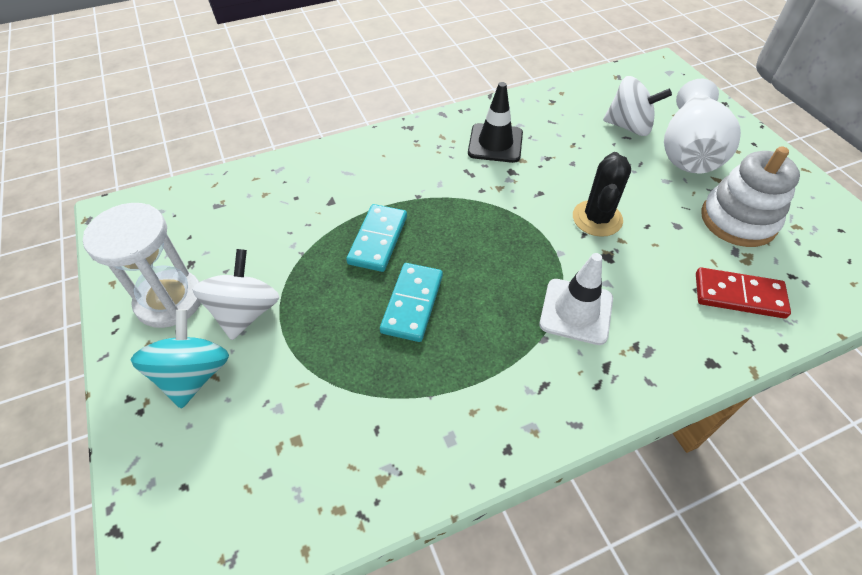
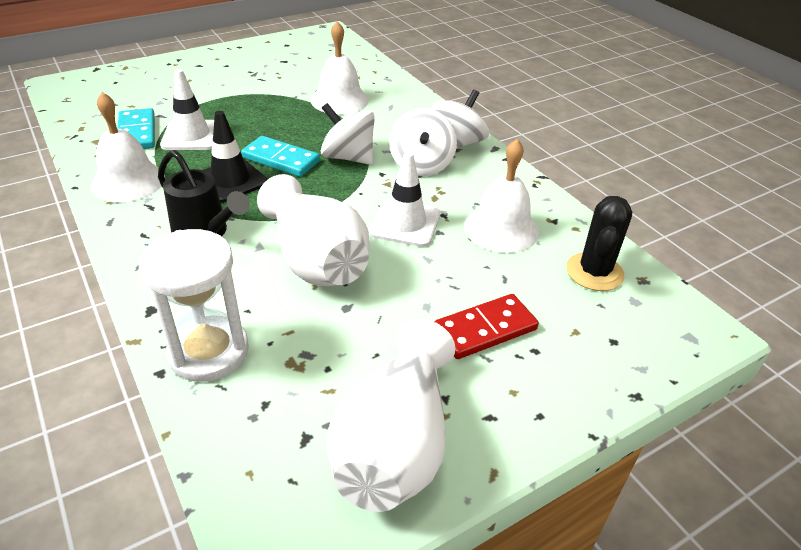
black watering can: none = 0 -> [158,150,249,237] = 1
turquoise spinning top: [131,309,229,409] = 1 -> none = 0
white bell: none = 0 -> [91,92,165,202] [311,21,369,114] [464,139,539,253] = 3
white spinning top: [192,249,279,340] [603,76,672,136] = 2 -> [321,103,375,165] [389,108,457,176] [432,89,489,149] = 3
white stacking toy: [701,146,800,247] = 1 -> none = 0
white traffic cone: [540,253,613,345] = 1 -> [160,69,214,150] [369,152,441,247] = 2
white vase: [664,79,741,173] = 1 -> [257,174,370,286] [327,319,455,512] = 2

